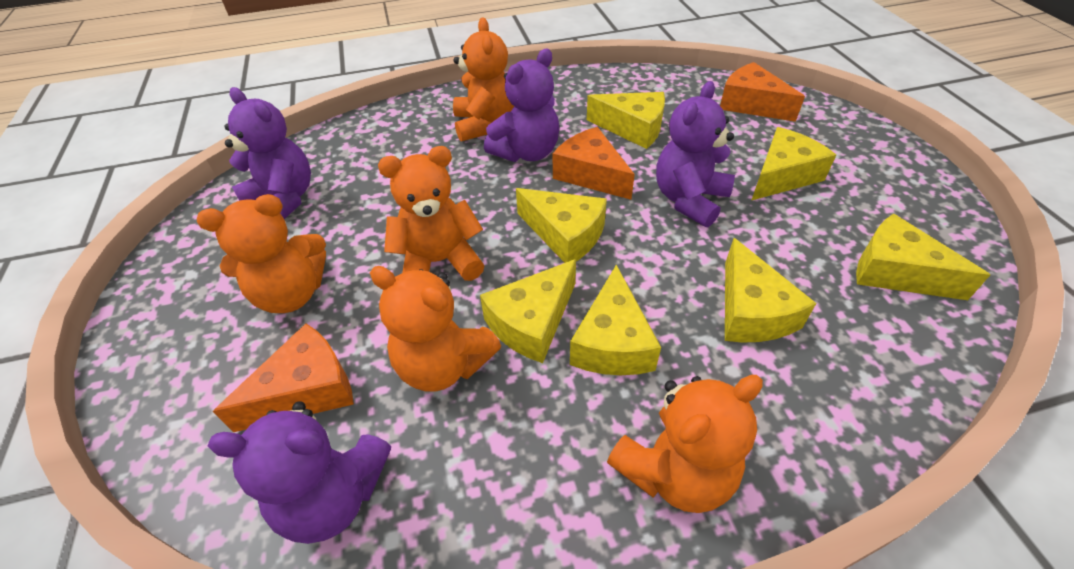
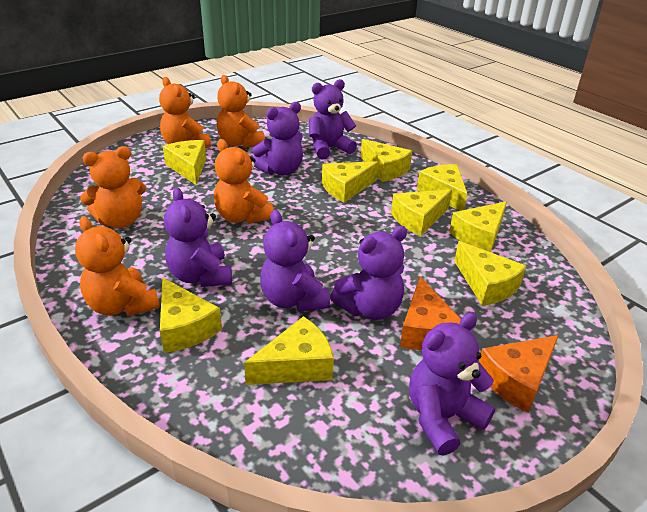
orange cheese: [213,324,354,432] [553,127,635,200] [720,62,805,122] = 3 -> [400,277,461,350] [479,335,559,413] = 2
purple teddy bear: [208,401,391,544] [225,87,311,219] [484,48,559,162] [656,81,735,227] = 4 -> [164,188,232,287] [252,102,303,176] [260,210,330,312] [309,79,357,159] [330,226,407,320] [409,312,495,456] = 6
yellow cheese: [480,259,576,363] [516,188,607,263] [570,265,661,375] [587,92,665,149] [725,238,816,343] [751,127,836,201] [856,214,990,300] = 7 -> [160,277,222,353] [163,140,206,185] [244,316,334,385] [322,161,379,202] [361,139,412,182] [391,189,452,236] [417,164,467,211] [449,201,507,252] [454,241,526,306] = 9

